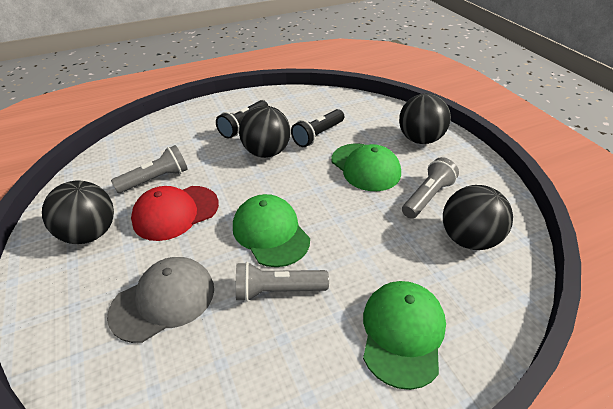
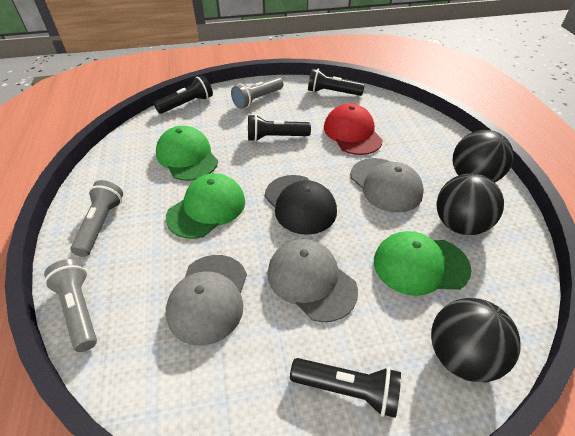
black ball: [42,180,114,244] [239,105,291,158] [399,93,451,144] [443,185,513,250] = 4 -> [431,298,521,382] [436,173,504,235] [453,130,514,183] = 3
black cap: none = 0 -> [265,175,337,235] = 1
black flashlight: [216,100,268,138] [291,109,344,147] = 2 -> [154,75,213,114] [248,114,311,142] [290,358,401,418] [308,68,365,96] = 4
grey cap: [107,257,214,343] = 1 -> [166,255,247,345] [268,239,358,322] [350,158,424,213] = 3

